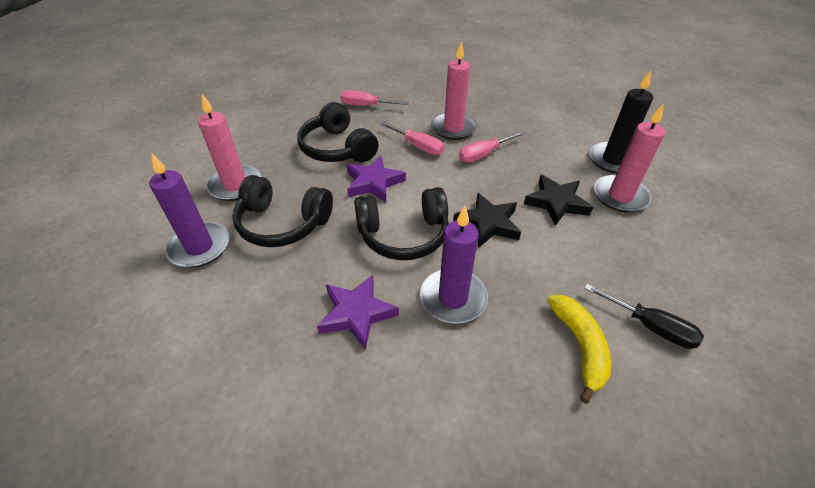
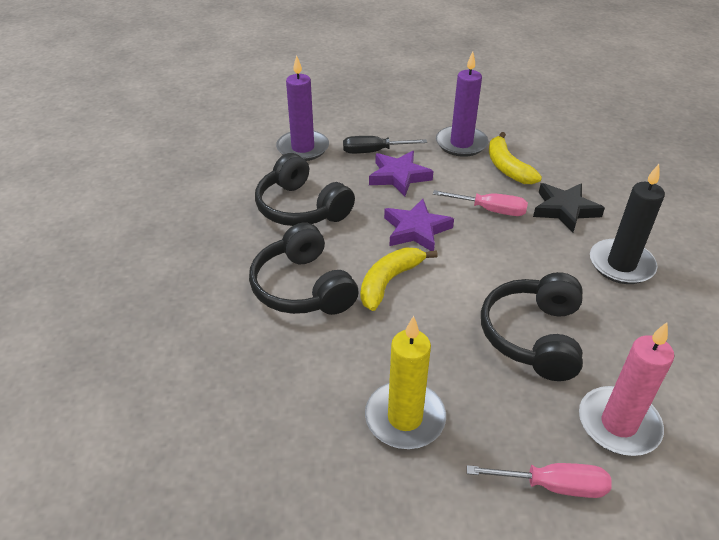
black star: [453,193,521,247] [524,175,593,226] = 2 -> [533,183,605,233] = 1
pink candle: [198,94,262,201] [431,42,477,140] [594,104,665,212] = 3 -> [579,322,674,456] = 1
pink screwdriver: [340,90,409,106] [380,122,444,155] [459,131,524,163] = 3 -> [433,190,528,216] [467,463,612,498] = 2
yellow banana: [547,295,612,404] = 1 -> [361,247,438,311] [489,132,542,184] = 2
yellow candle: none = 0 -> [365,316,446,449] = 1

